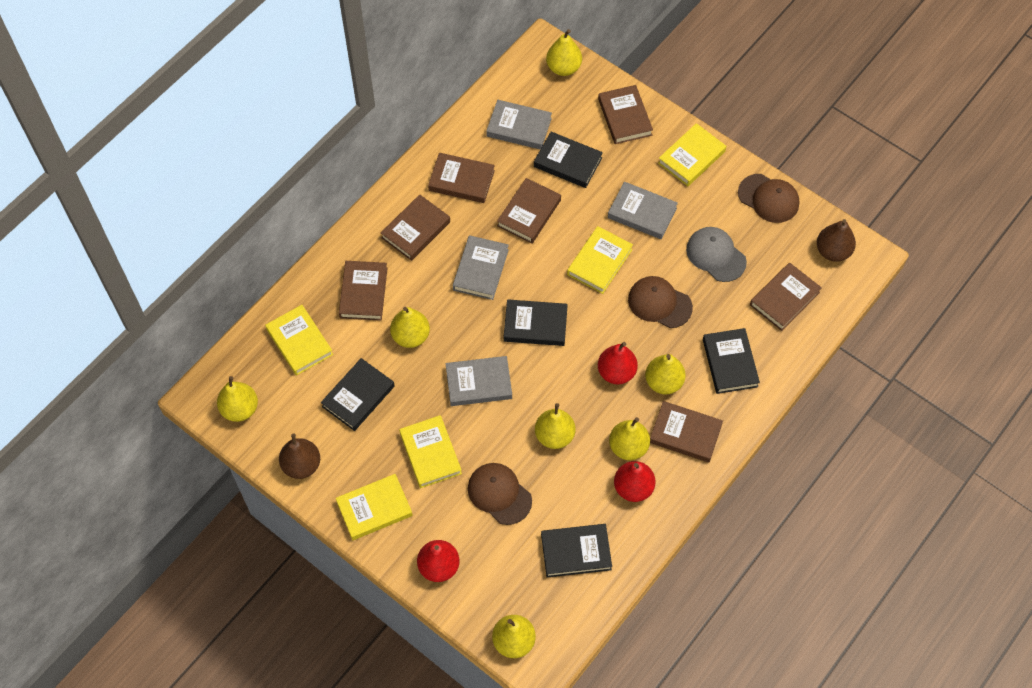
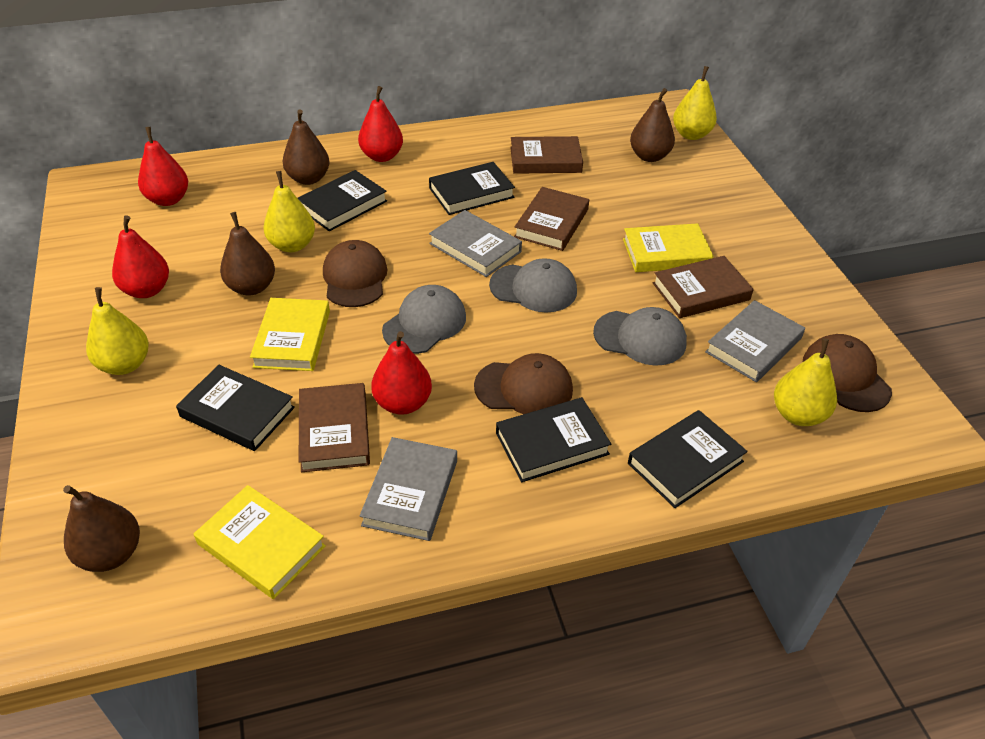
brown book: [339,261,388,321] [381,194,450,261] [428,153,495,203] [497,178,561,244] [598,85,653,144] [650,401,723,463] [750,263,822,331] = 7 -> [299,383,370,472] [510,136,583,174] [514,187,589,251] [653,256,754,318] = 4
brown pear: [279,434,320,479] [817,219,856,262] = 2 -> [63,485,140,572] [220,212,275,295] [283,110,330,185] [630,88,675,162] = 4
grey book: [446,356,512,406] [453,235,509,300] [486,100,552,150] [608,181,678,239] = 4 -> [359,437,457,541] [429,210,522,277] [705,300,805,382] = 3
grey cap: [686,227,747,282] = 1 -> [382,285,466,354] [489,258,577,313] [593,307,687,366] = 3
red pear: [417,540,460,582] [598,342,638,384] [614,461,656,502] = 3 -> [112,215,169,298] [138,127,188,206] [358,86,403,162] [371,331,432,415] = 4
yellow book: [265,305,333,376] [336,474,413,540] [399,415,462,488] [567,226,633,294] [658,123,726,186] = 5 -> [194,485,326,599] [250,298,330,371] [623,223,714,272] = 3
yellow pear: [217,376,258,422] [390,307,430,348] [492,615,536,658] [535,403,575,449] [546,29,582,76] [609,417,650,460] [645,354,686,394] = 7 -> [86,287,149,375] [263,171,315,252] [673,66,717,140] [774,338,837,426] = 4

